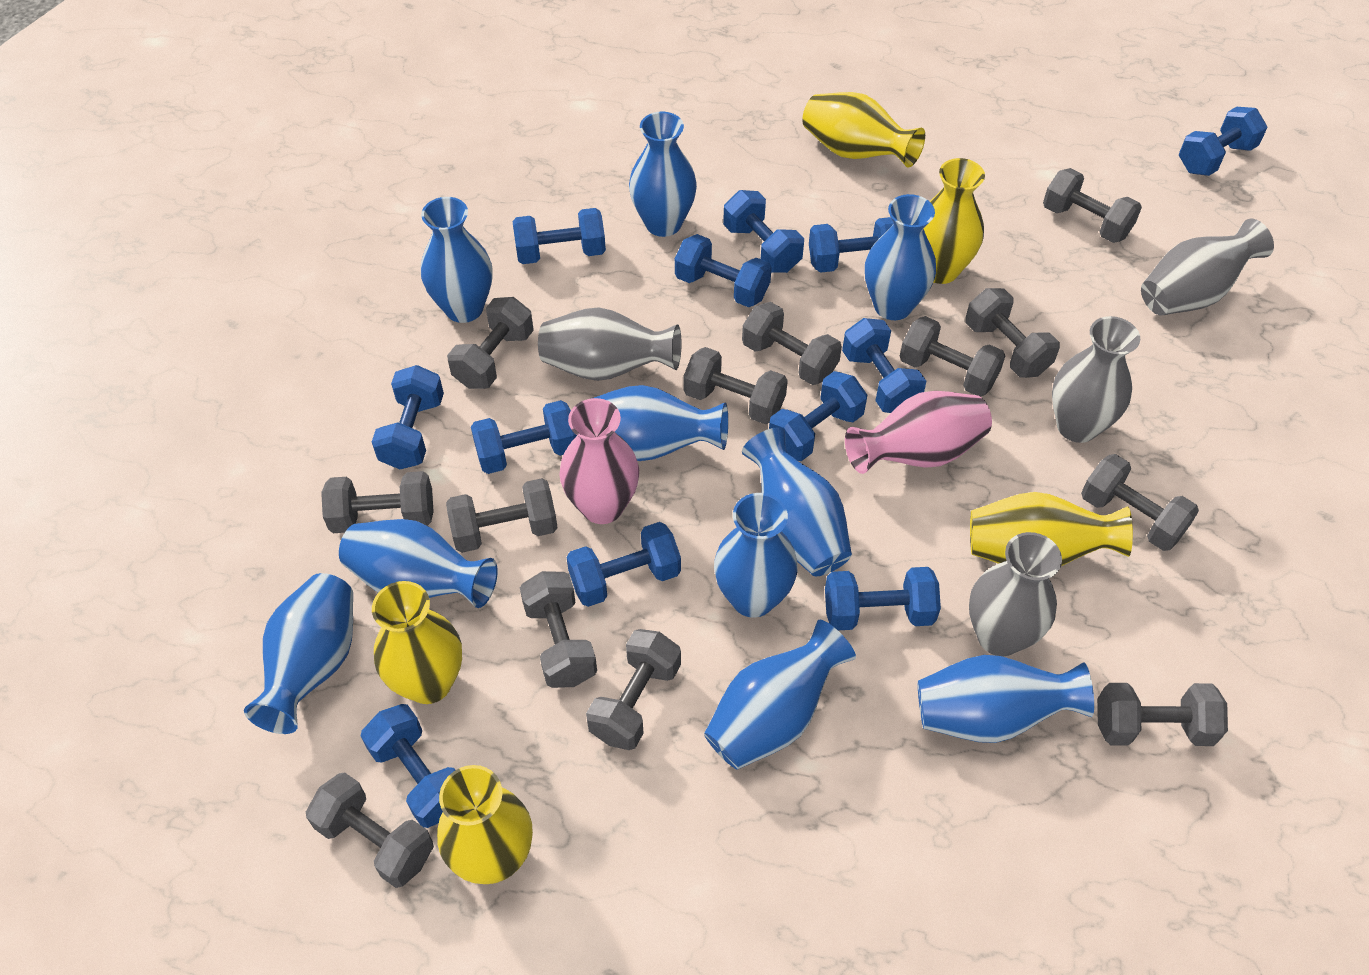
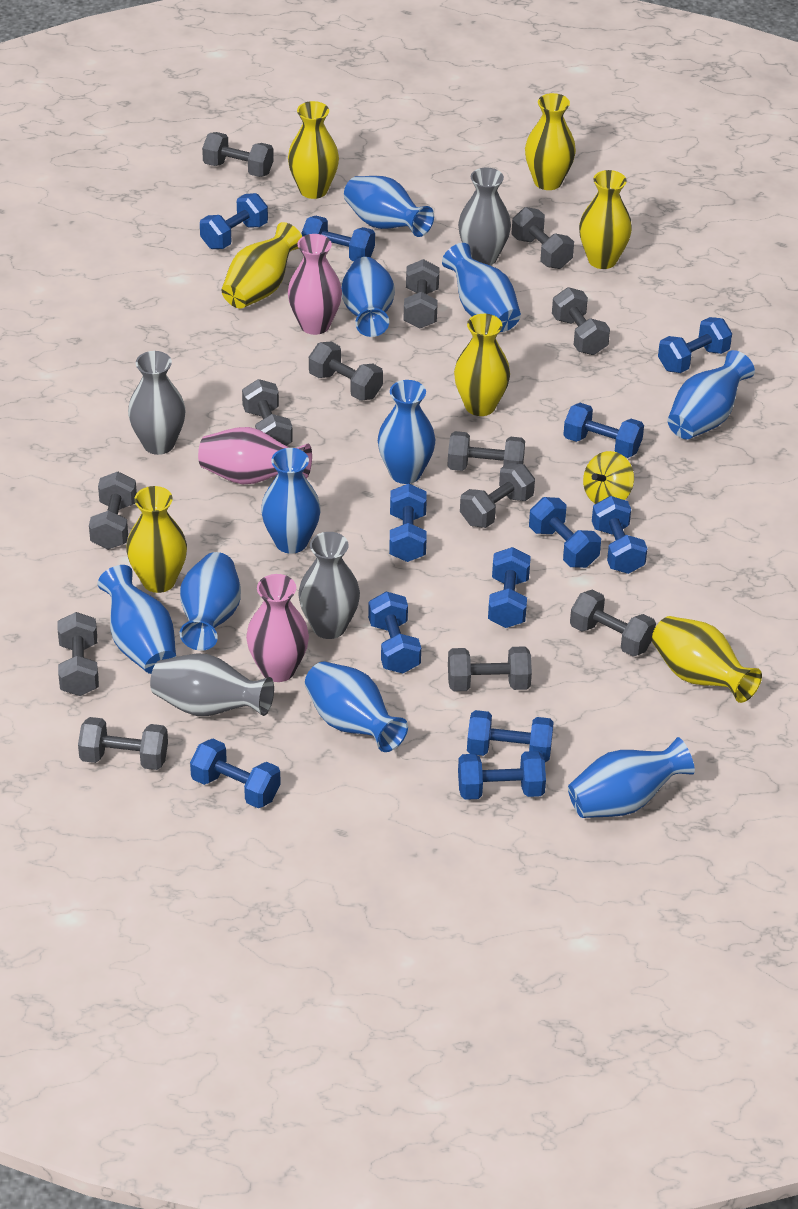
pink vase: [559,398,639,524] [845,391,992,474] = 2 -> [198,427,312,484] [246,574,309,682] [288,234,342,335] = 3
yellow spinning top: none = 0 -> [583,451,634,504] = 1
yellow vase: [372,581,462,704] [437,765,533,884] [802,92,925,168] [924,158,985,284] [970,492,1133,566] = 5 -> [126,486,187,593] [221,222,303,309] [288,101,339,199] [454,314,510,416] [525,93,576,190] [579,170,632,269] [652,616,762,703] = 7

